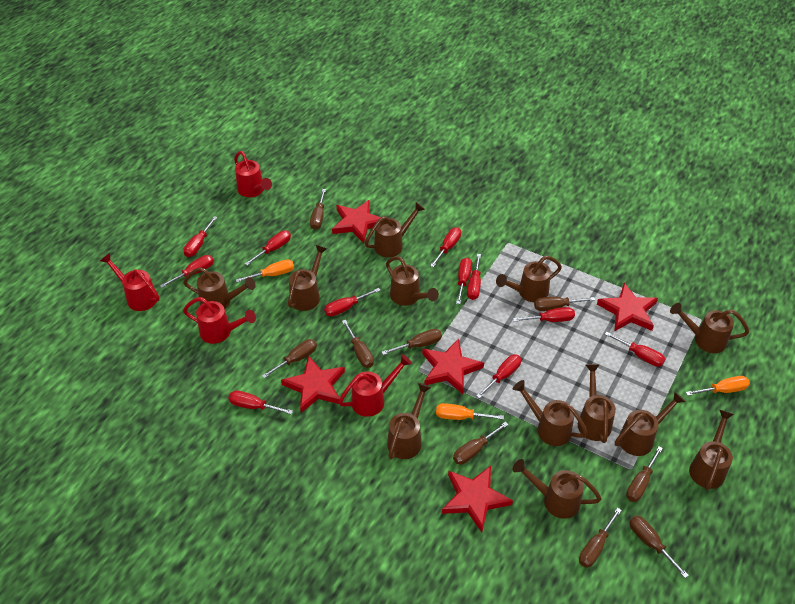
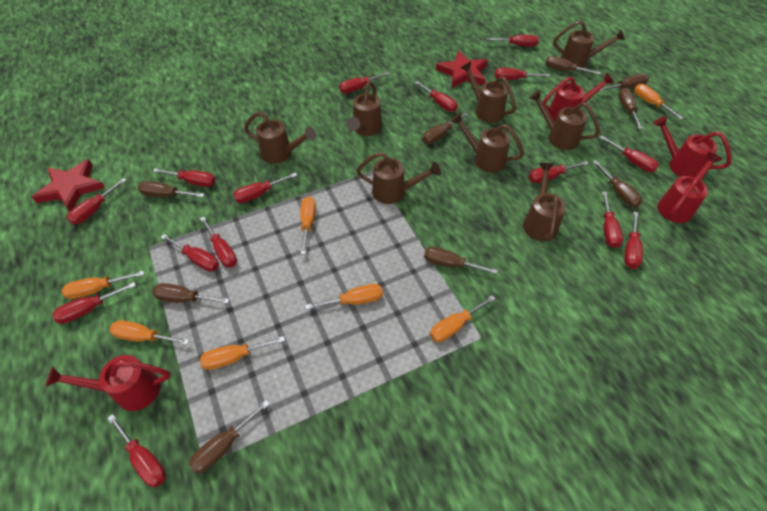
brown watering can: [183,267,256,309] [288,245,327,311] [365,202,425,257] [386,256,439,306] [387,383,432,459] [496,256,562,302] [512,459,602,519] [513,380,588,446] [578,364,616,443] [615,391,686,456] [670,303,749,353] [689,409,734,490] = 12 -> [244,111,316,164] [347,81,382,136] [356,152,441,204] [450,112,524,172] [461,61,516,123] [523,163,566,241] [529,90,600,150] [553,21,625,68] = 8
orange screwdriver: [236,259,294,282] [436,403,504,420] [686,376,750,396] = 3 -> [61,271,144,299] [109,320,189,345] [200,336,285,370] [300,196,316,254] [305,284,383,310] [430,295,496,342] [634,84,683,120] = 7
red screwdriver: [160,255,214,288] [183,216,217,257] [228,390,293,414] [245,230,291,266] [324,288,381,317] [430,227,461,267] [456,258,472,304] [467,254,481,300] [476,354,521,398] [513,307,575,322] [605,332,665,367] = 11 -> [52,282,136,324] [67,178,127,225] [107,414,166,487] [153,168,215,187] [161,234,219,272] [200,217,237,268] [233,173,297,203] [339,72,390,93] [414,81,458,112] [487,35,539,46] [494,68,550,80] [529,161,588,183] [600,136,659,172] [602,192,623,248] [624,212,643,269] = 15
red star: [281,355,345,413] [332,200,381,243] [422,338,484,394] [442,466,513,532] [597,283,658,332] = 5 -> [32,159,105,211] [436,51,488,88] = 2

